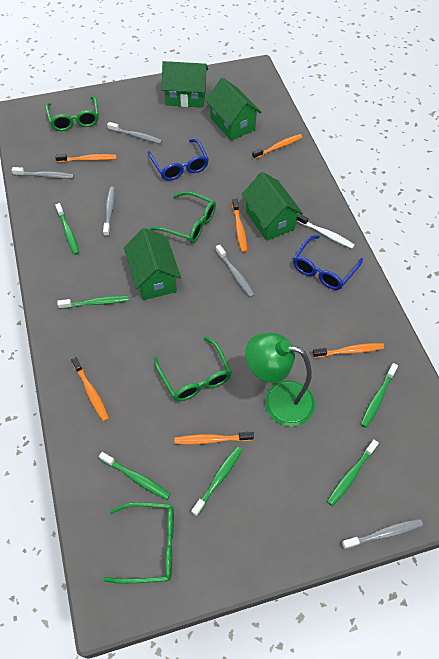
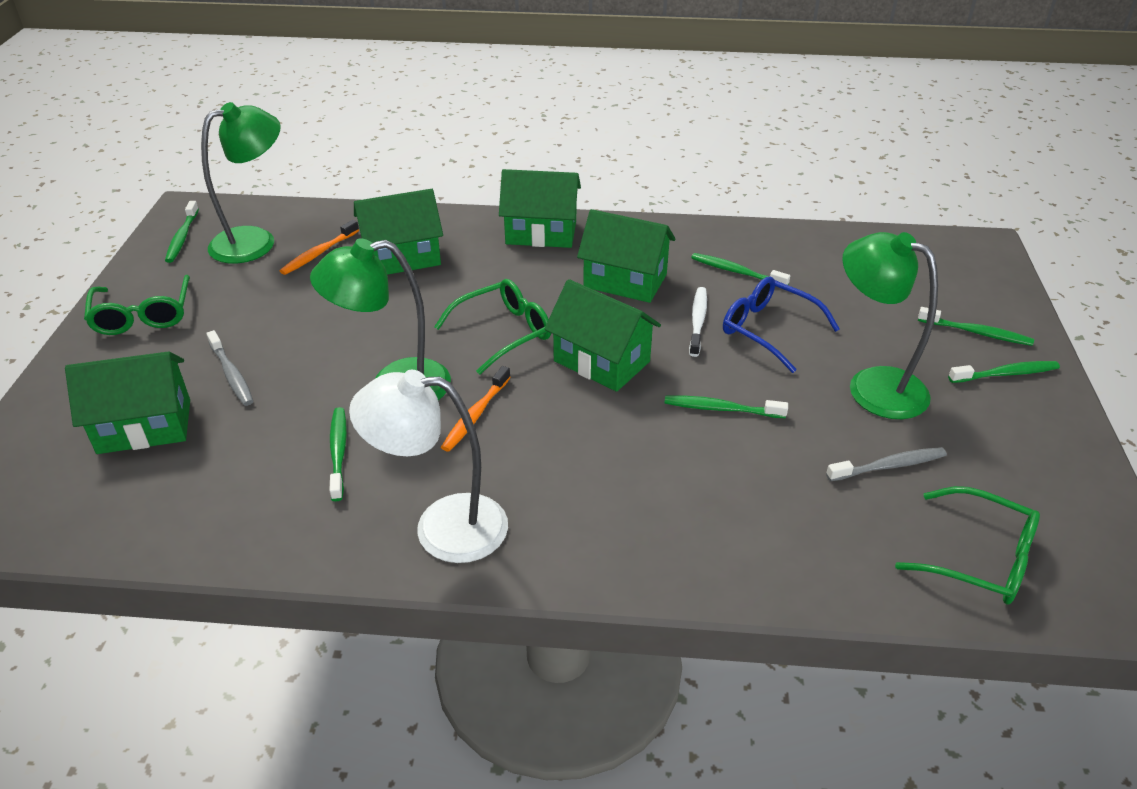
blue glasses: [148,139,209,181] [293,235,363,290] = 2 -> [723,276,840,373] = 1
green glasses: [45,96,99,131] [103,502,174,584] [149,191,216,243] [154,336,232,401] = 4 -> [84,275,190,335] [434,279,551,375] [895,486,1040,605] = 3
green house: [124,228,181,300] [162,61,208,108] [205,78,261,141] [242,172,303,241] = 4 -> [65,351,190,454] [354,189,443,275] [499,169,581,248] [545,279,661,392] [577,209,676,303] = 5
green lamp: [245,333,315,427] = 1 -> [201,102,281,264] [310,238,451,400] [842,232,938,419] = 3
grey toothbrush: [11,167,74,179] [103,187,115,237] [107,122,162,144] [216,245,255,298] [342,519,423,550] = 5 -> [206,330,253,406] [826,447,947,482] = 2
orange toothbrush: [55,154,117,162] [71,357,109,422] [174,432,254,445] [232,198,247,252] [252,134,303,159] [313,343,384,358] = 6 -> [280,220,359,275] [441,366,511,452] = 2
white lamp: none = 0 -> [349,370,508,563] = 1

